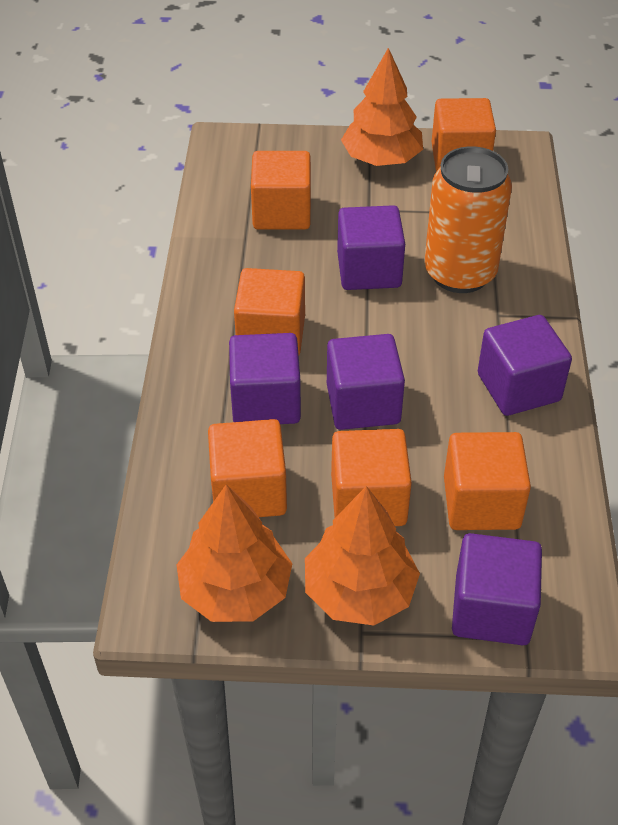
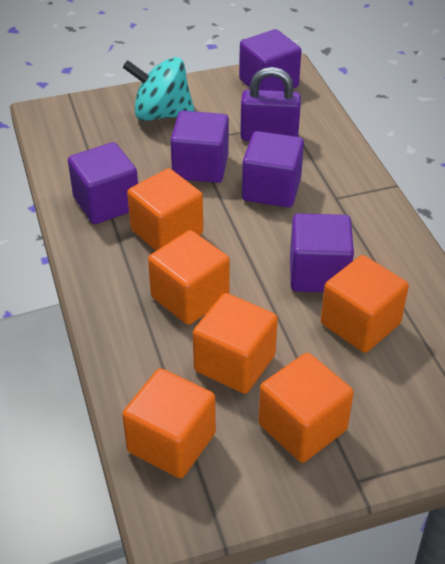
orange can: [424,146,512,293] = 1 -> none = 0
orange tree: [177,484,292,622] [305,486,420,626] [341,48,423,166] = 3 -> none = 0
purple padlock: none = 0 -> [240,67,301,141] = 1
turquoise spinning top: none = 0 -> [123,57,195,121] = 1

